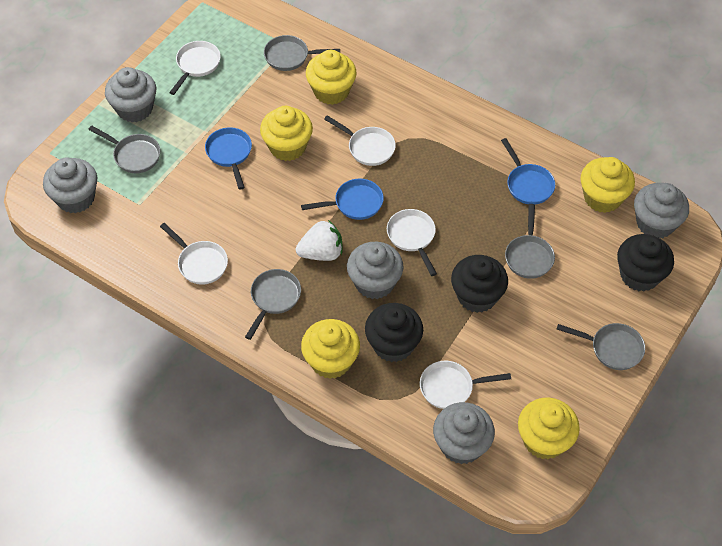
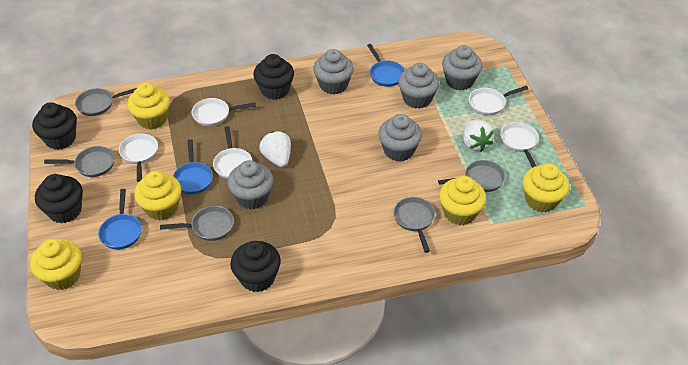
black cupcake: [365,303,423,362] [451,255,508,313] [617,234,674,291] = 3 -> [32,102,77,150] [35,174,83,223] [230,241,281,292] [253,54,294,100] = 4
white strawberry: [296,220,343,261] = 1 -> [259,131,291,167] [463,120,495,152] = 2

